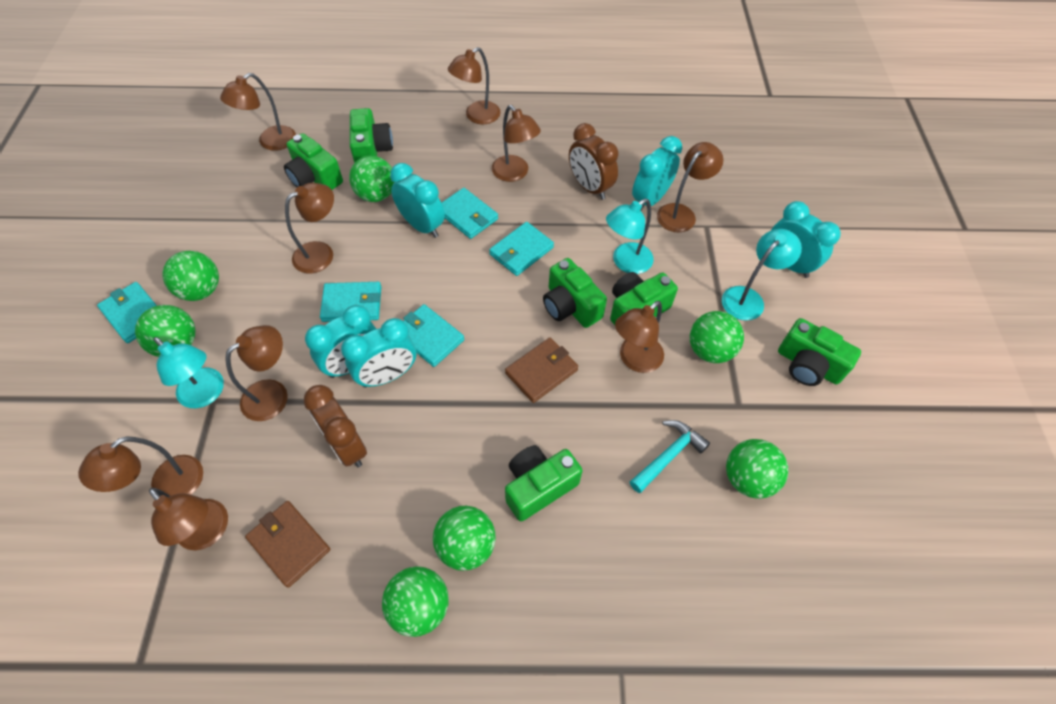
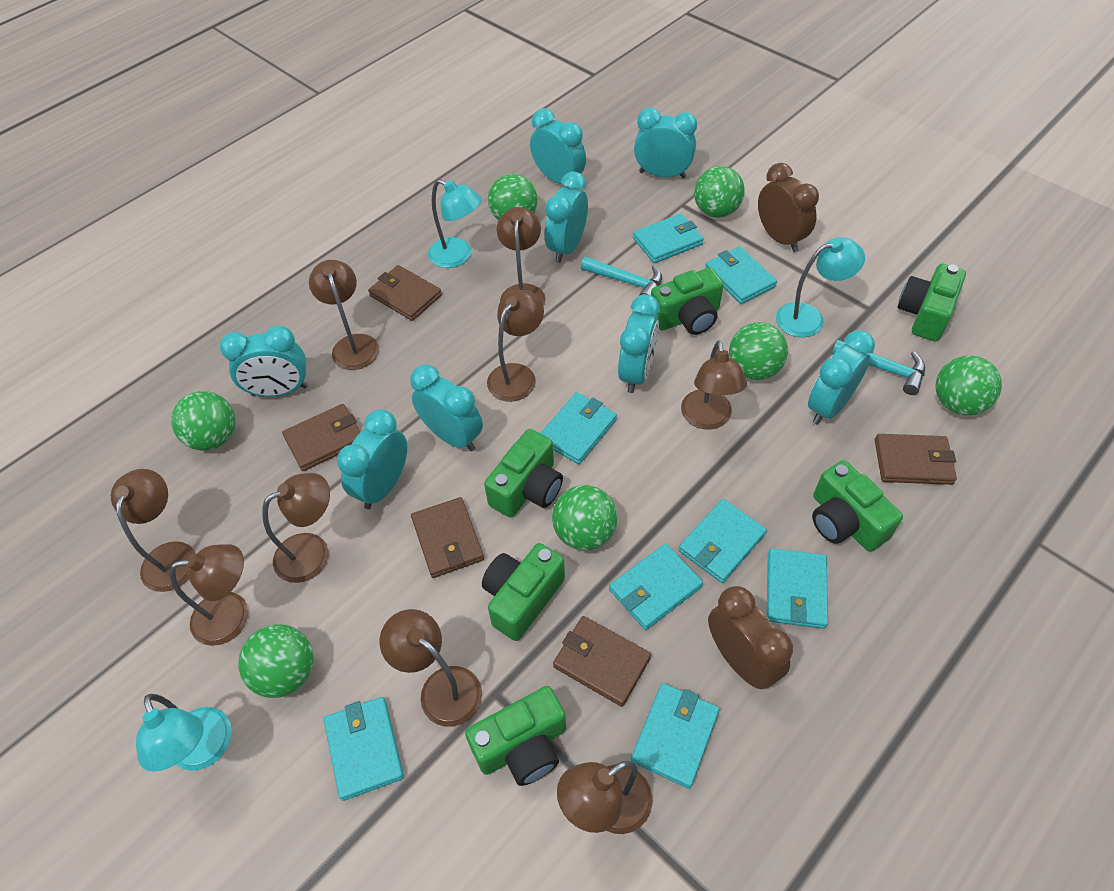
brown wallet: [245,501,330,588] [505,338,578,403] = 2 -> [282,404,360,471] [368,265,442,321] [411,497,484,578] [553,616,651,707] [875,434,957,485] = 5
turquoise clock: [305,305,376,378] [341,318,416,387] [390,163,445,238] [632,136,682,211] [771,201,841,278] = 5 -> [220,325,308,397] [337,409,407,509] [410,364,483,451] [530,108,586,188] [545,172,588,263] [618,294,660,393] [634,108,697,178] [808,330,875,425] = 8
turquoise hammer: [630,420,710,493] = 1 -> [581,257,662,296] [832,340,925,395] = 2
turquoise wallet: [97,282,157,343] [320,282,381,322] [403,304,464,367] [442,188,498,239] [489,222,554,276] = 5 -> [324,697,404,801] [540,392,617,464] [609,543,703,630] [631,683,719,789] [633,214,704,263] [678,499,767,583] [705,247,777,304] [766,548,828,629] = 8

